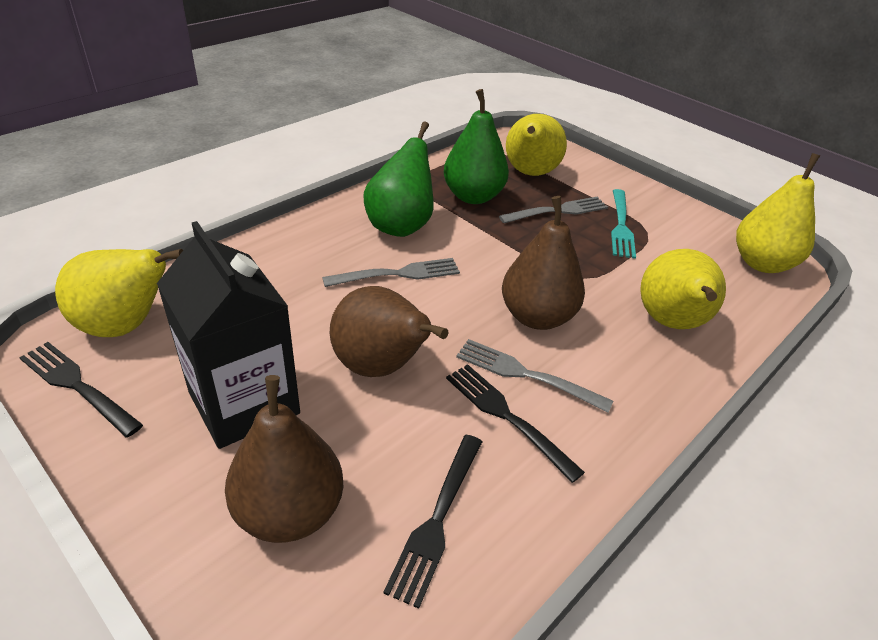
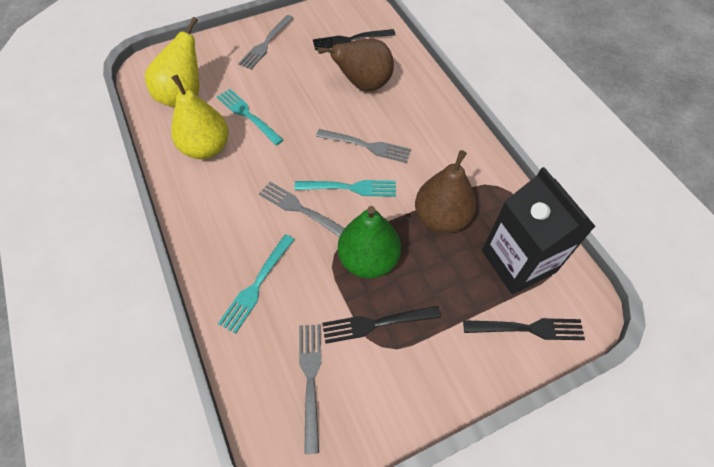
brown pear: [225,375,343,543] [330,286,449,377] [502,196,585,330] = 3 -> [318,39,394,91] [415,150,476,233] = 2
green pear: [364,121,434,237] [444,89,509,204] = 2 -> [338,206,401,279] = 1
grey fork: [322,258,460,287] [456,339,613,413] [499,197,608,223] = 3 -> [238,15,293,70] [259,182,344,237] [299,324,322,454] [316,129,411,163] = 4
turquoise fork: [611,189,636,259] = 1 -> [217,89,284,145] [218,234,295,334] [294,180,396,197] = 3
yellow pear: [55,249,183,337] [506,114,567,176] [640,249,726,329] [736,153,820,273] = 4 -> [145,17,199,108] [171,75,229,159] = 2

